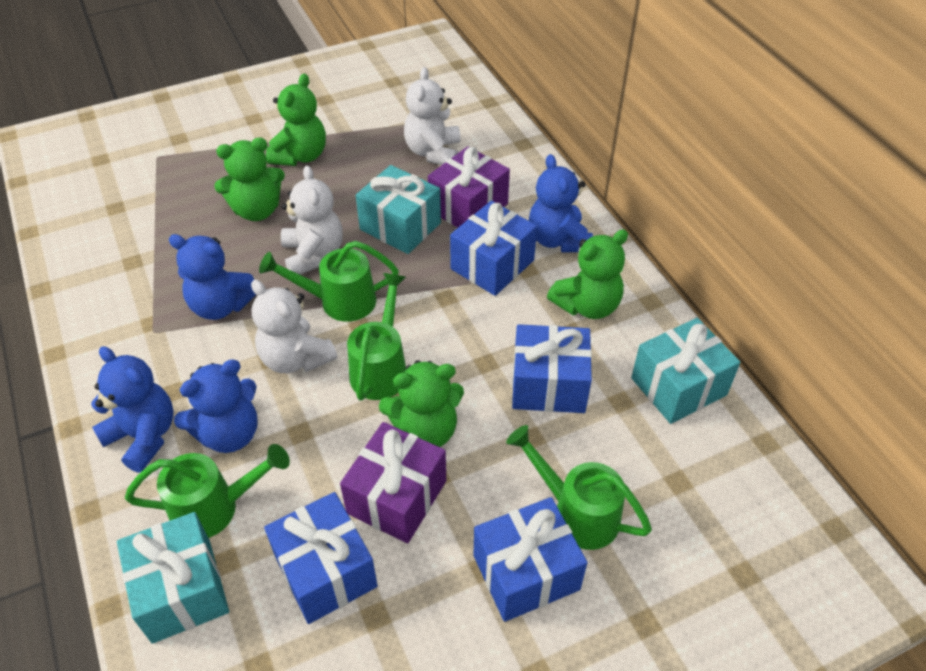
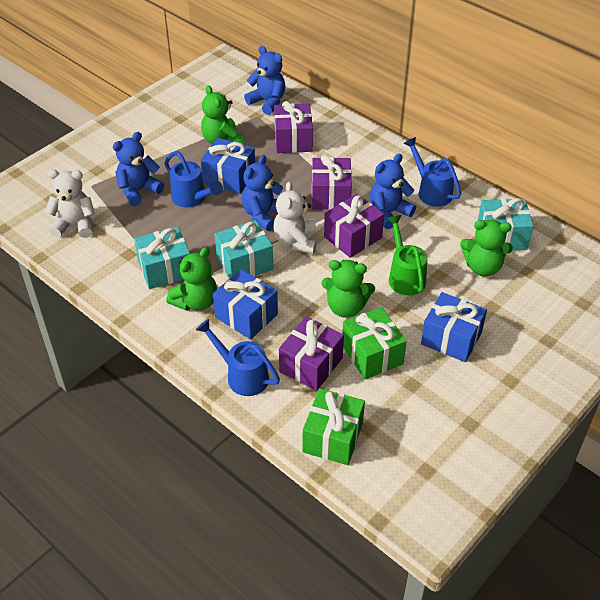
blue gift: [264,492,378,624] [450,201,537,296] [474,497,587,622] [512,324,592,413] = 4 -> [201,138,255,194] [213,269,278,340] [421,292,487,362] = 3
blue watering can: none = 0 -> [164,151,223,208] [196,319,280,396] [404,137,461,207] = 3
green gift: none = 0 -> [303,388,365,465] [342,307,407,379] = 2
green watering can: [125,444,290,538] [259,241,399,322] [347,273,406,401] [506,425,652,550] = 4 -> [387,215,427,295] = 1
purple gift: [340,422,446,543] [428,146,510,228] = 2 -> [274,101,313,153] [279,316,344,391] [312,155,352,210] [324,194,384,258] = 4
white teddy bear: [251,280,337,373] [281,165,343,274] [404,67,461,165] = 3 -> [45,169,95,238] [273,181,317,254] = 2

